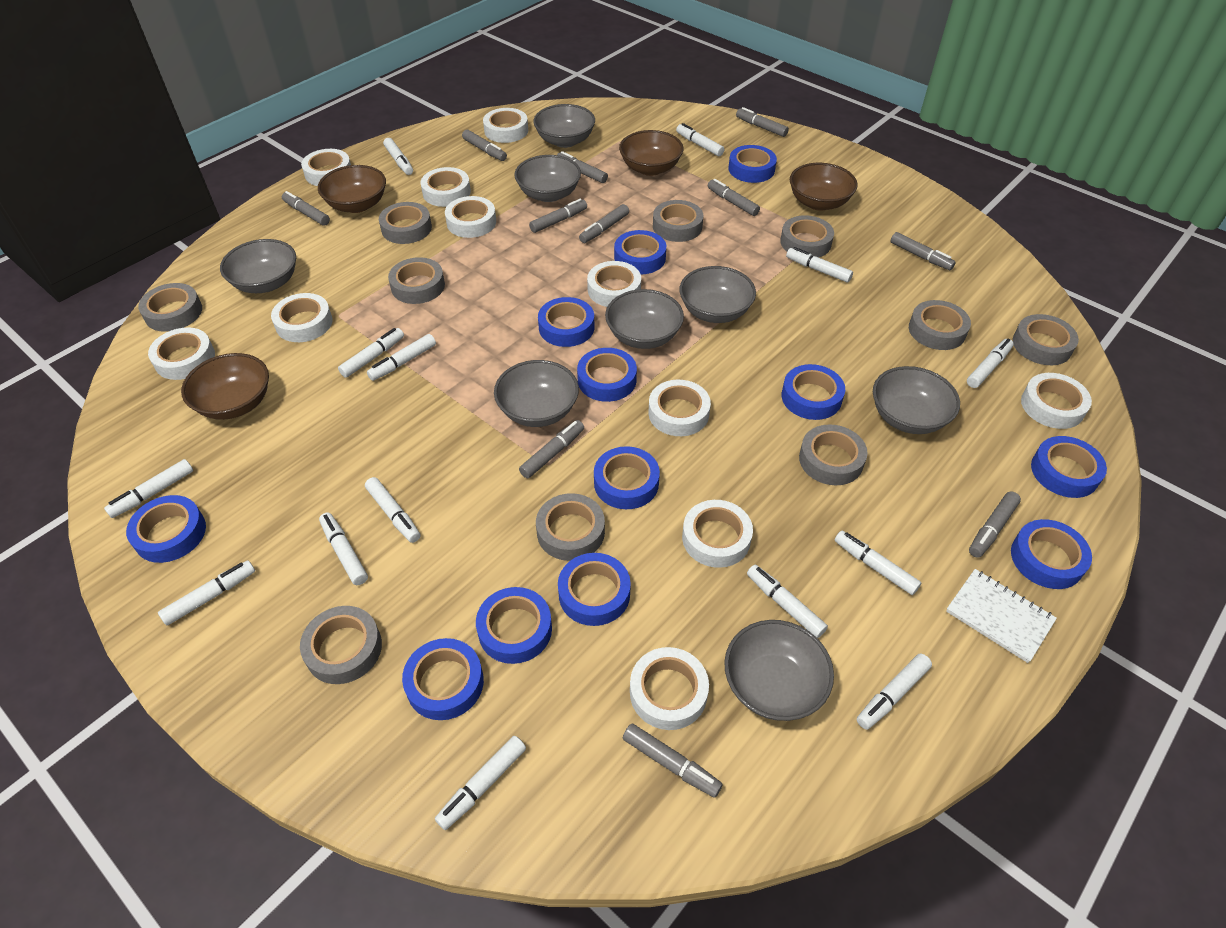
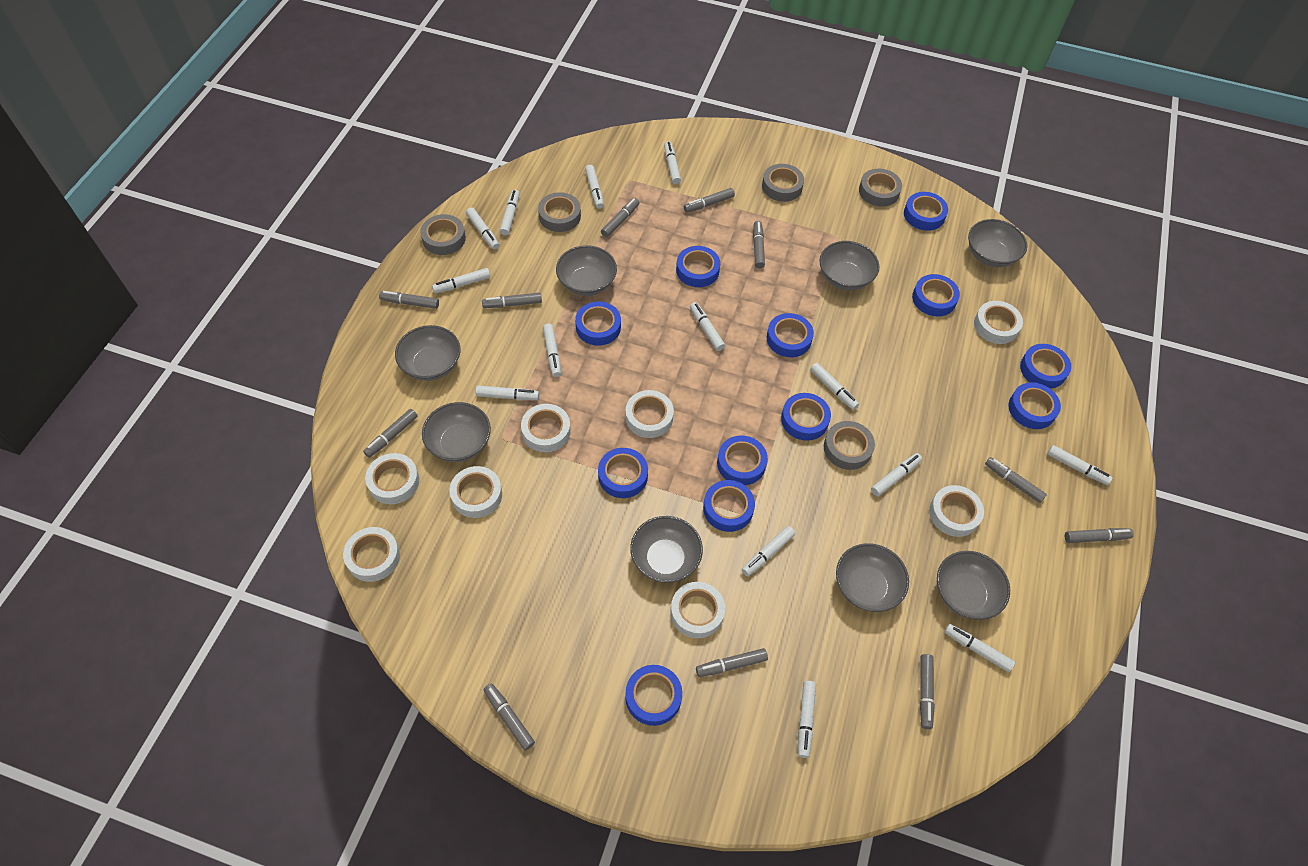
brown bowl: [181,353,269,420] [318,165,386,213] [619,130,683,176] [790,163,857,211] = 4 -> none = 0
grey tape: [138,283,202,332] [300,606,382,684] [379,202,432,244] [388,257,445,304] [536,493,605,561] [653,200,703,242] [780,215,834,258] [799,424,868,485] [909,300,971,350] [1013,314,1079,365] = 10 -> [420,214,466,255] [538,192,581,232] [762,164,804,202] [824,421,875,470] [859,169,902,207] = 5
white notebook: [946,569,1057,663] = 1 -> none = 0
white tape: [148,327,215,380] [271,293,332,342] [301,149,351,186] [421,167,471,207] [445,196,496,238] [483,108,528,143] [587,261,641,307] [630,647,709,730] [648,380,711,436] [682,500,753,568] [1021,373,1092,429] = 11 -> [343,527,400,582] [365,453,419,504] [449,466,502,518] [521,404,571,452] [625,390,674,438] [670,582,725,638] [929,485,984,537] [974,301,1023,344] = 8

